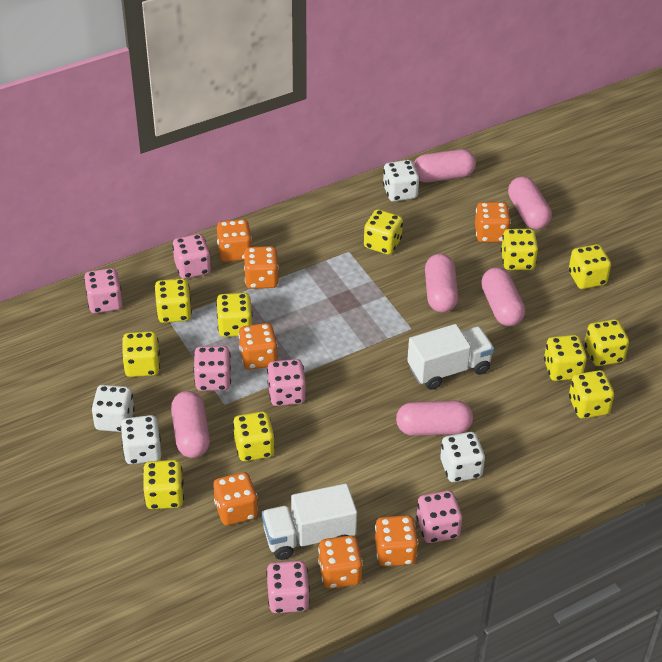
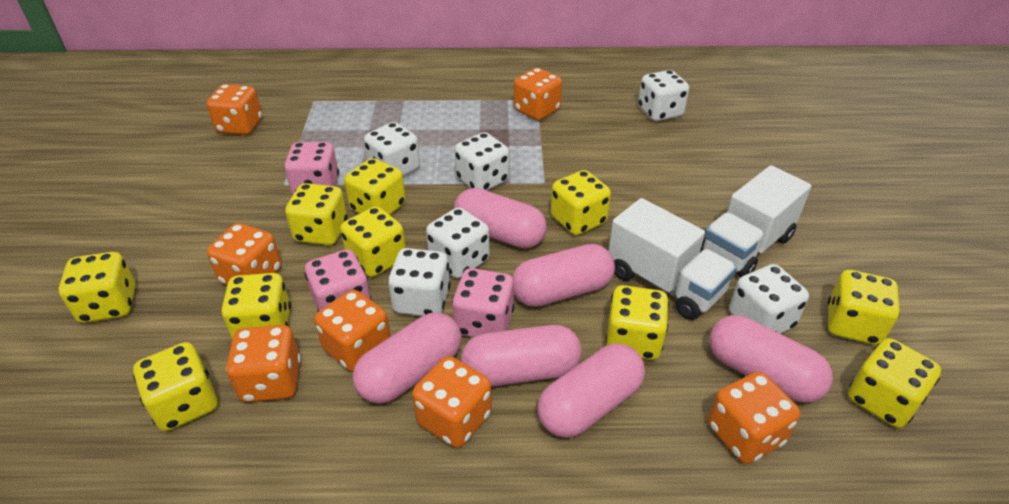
pink dice: [84,268,123,313] [172,234,211,279] [193,346,231,391] [266,561,310,613] [267,359,306,406] [416,491,462,543] = 6 -> [284,142,339,195] [305,249,372,312] [452,268,514,337] = 3
white dice: [91,385,135,432] [120,415,162,464] [383,160,420,202] [440,432,485,482] = 4 -> [364,122,420,176] [388,248,450,316] [426,207,490,279] [455,132,509,191] [638,70,689,121] [729,264,809,334] = 6
yellow dice: [122,331,160,377] [143,460,184,509] [154,278,192,323] [216,293,252,337] [233,411,275,461] [364,209,403,255] [501,229,538,270] [544,335,587,381] [569,244,611,289] [569,370,614,419] [585,319,629,366] = 11 -> [59,252,136,323] [133,342,217,431] [222,273,291,340] [285,183,347,245] [340,206,406,277] [344,158,406,215] [551,170,611,235] [605,285,669,360] [828,270,900,345] [848,338,941,428] = 10

